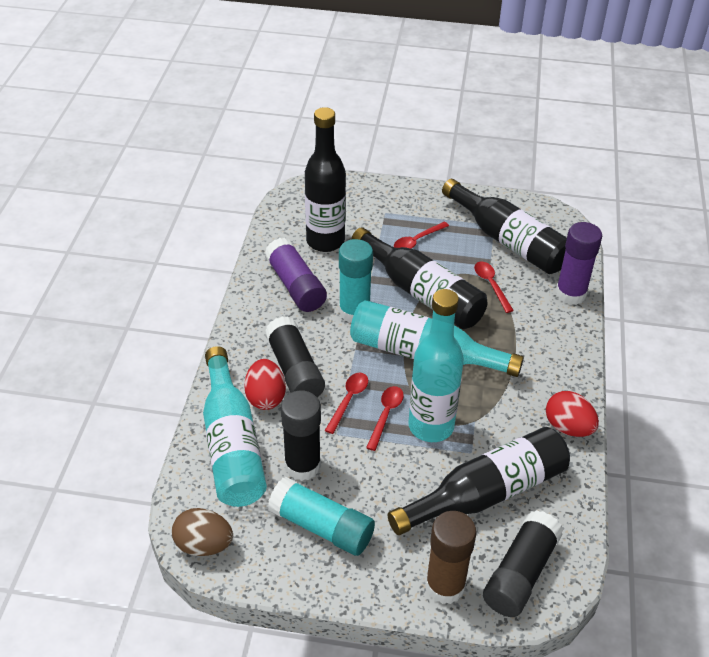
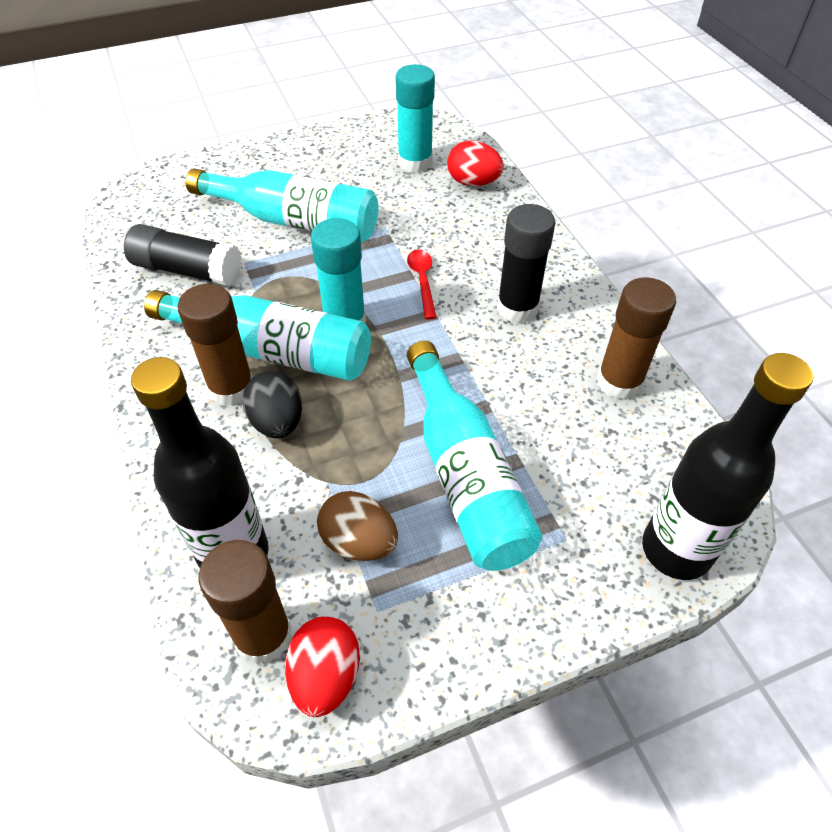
black bottle: [305,107,346,252] [351,227,487,329] [388,427,570,535] [442,179,567,274] = 4 -> [131,357,269,568] [642,353,813,580] = 2
black egg: none = 0 -> [243,371,302,438] = 1
black glue stick: [265,316,325,397] [281,390,321,481] [483,510,563,617] = 3 -> [124,224,242,286] [497,204,556,323] = 2
brown glue stick: [425,511,476,604] = 1 -> [177,284,253,406] [199,540,292,665] [597,277,676,400] = 3
purple glue stick: [265,238,327,312] [555,222,602,305] = 2 -> none = 0
red spoon: [325,373,368,434] [366,386,404,451] [394,222,449,249] [474,262,514,313] = 4 -> [407,249,437,319] = 1

